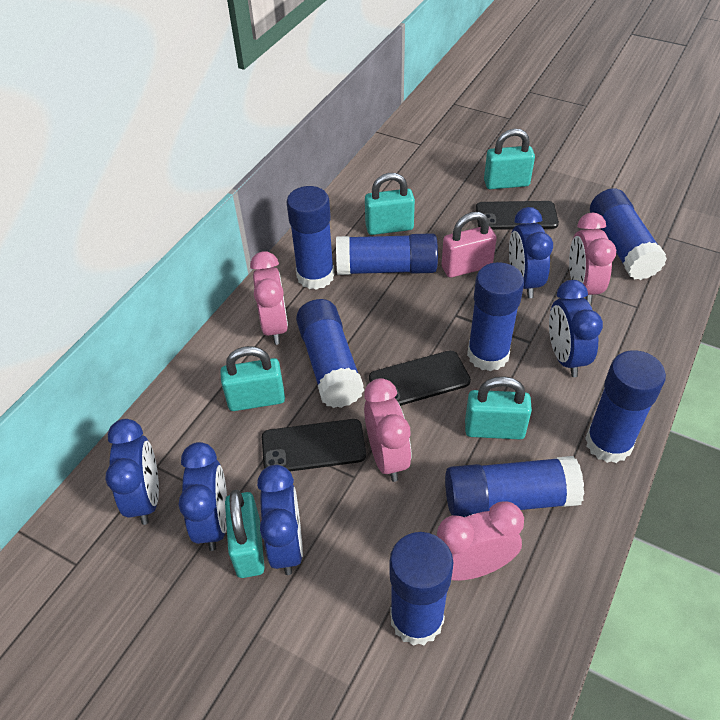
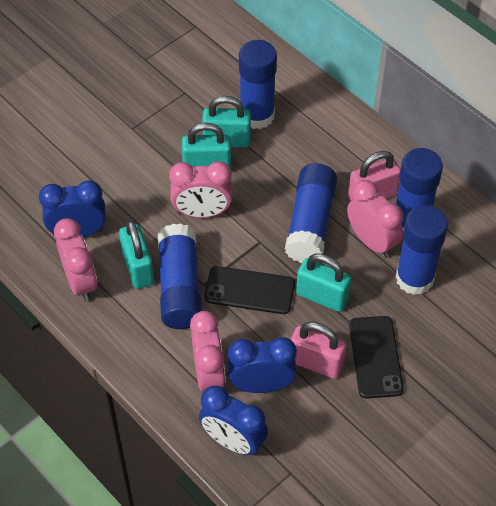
black phone: [262,419,366,471] [369,350,471,406] [476,201,559,230] = 3 -> [204,266,295,314] [349,316,404,399] = 2
blue clock: [105,419,159,525] [179,442,227,551] [257,465,303,575] [509,207,553,298] [549,280,603,377] = 5 -> [39,181,106,237] [199,386,268,456] [228,337,297,393] = 3
blue glue stick: [286,186,335,290] [296,299,364,408] [336,233,438,275] [390,532,453,646] [445,456,584,517] [467,262,524,371] [585,350,666,463] [590,188,667,280] = 8 -> [158,223,202,329] [239,40,277,129] [285,163,337,263] [396,148,443,231] [396,205,448,295] = 5
pink padlock: [442,212,497,278] = 1 -> [290,322,346,379] [348,151,401,200] = 2
turquoise padlock: [220,346,285,411] [225,490,265,578] [365,173,415,235] [465,376,532,439] [484,128,535,189] = 5 -> [119,220,154,289] [182,123,231,169] [202,96,251,148] [296,254,351,312] = 4

